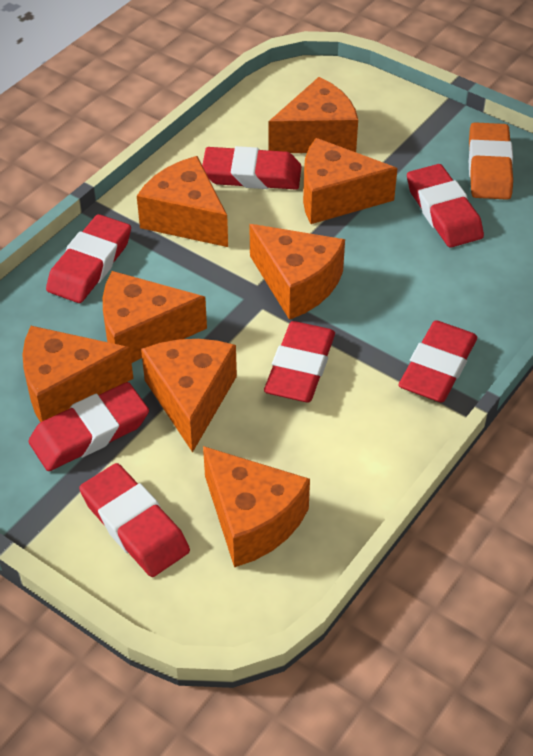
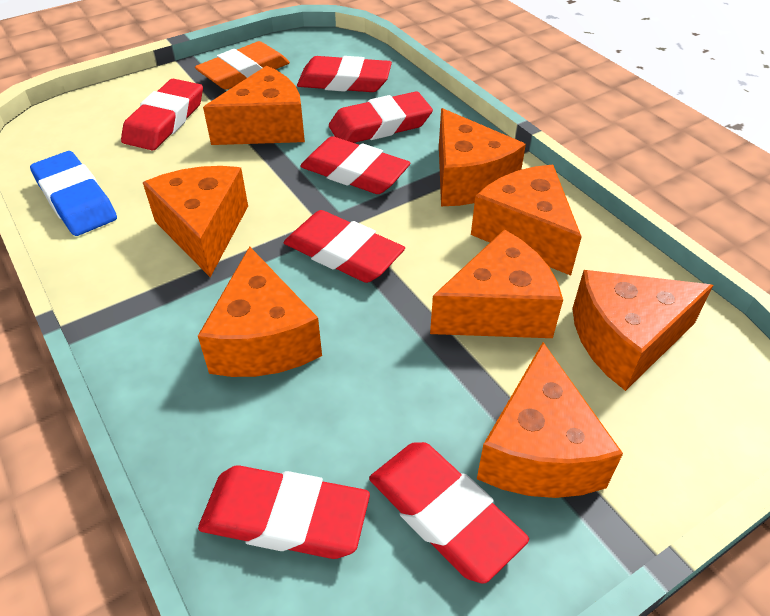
blue eraser: none = 0 -> [30,151,117,236] = 1

